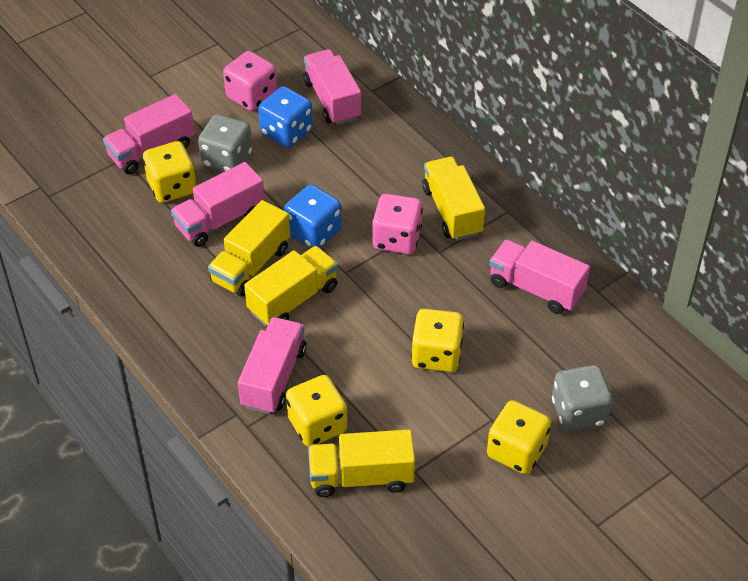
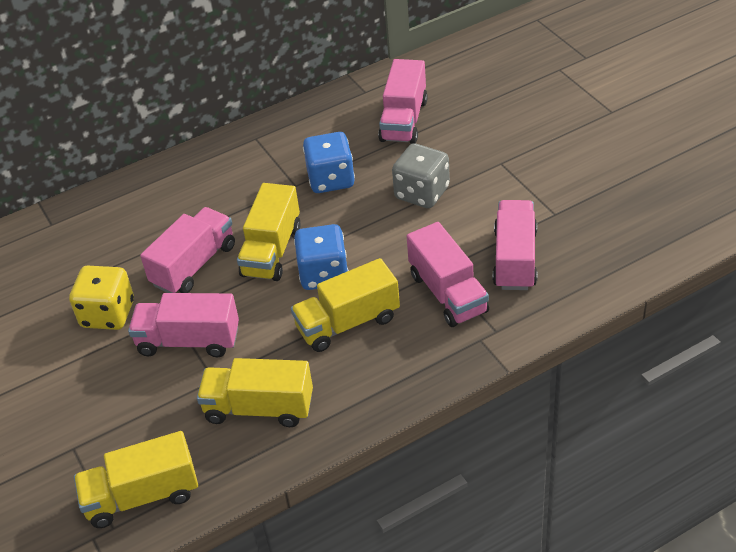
grey dice: [198,114,252,172] [552,365,613,432] = 2 -> [392,143,450,208] = 1
pink dice: [223,51,277,111] [372,194,423,254] = 2 -> none = 0
yellow dice: [143,141,196,203] [286,375,347,447] [411,309,464,372] [487,400,551,474] = 4 -> [69,266,134,330] = 1

